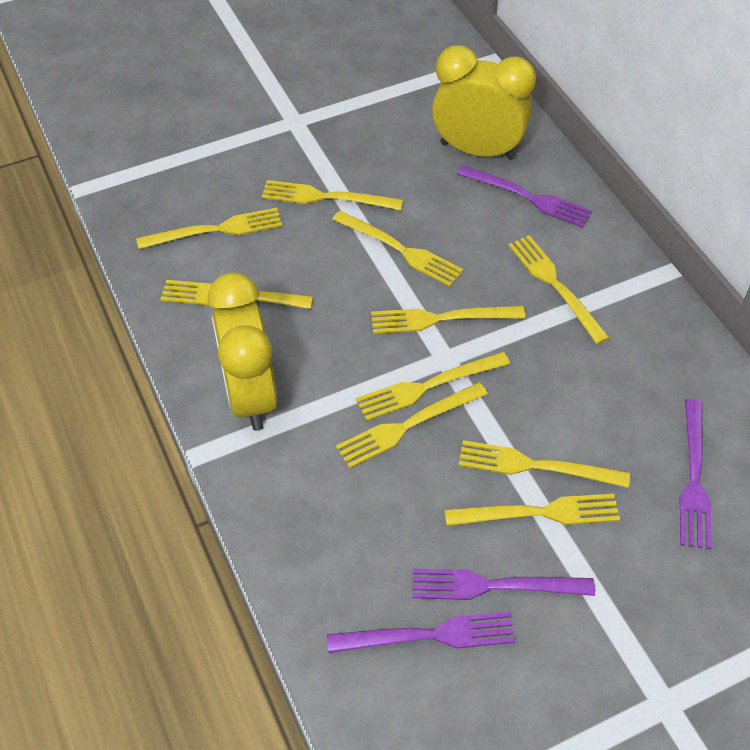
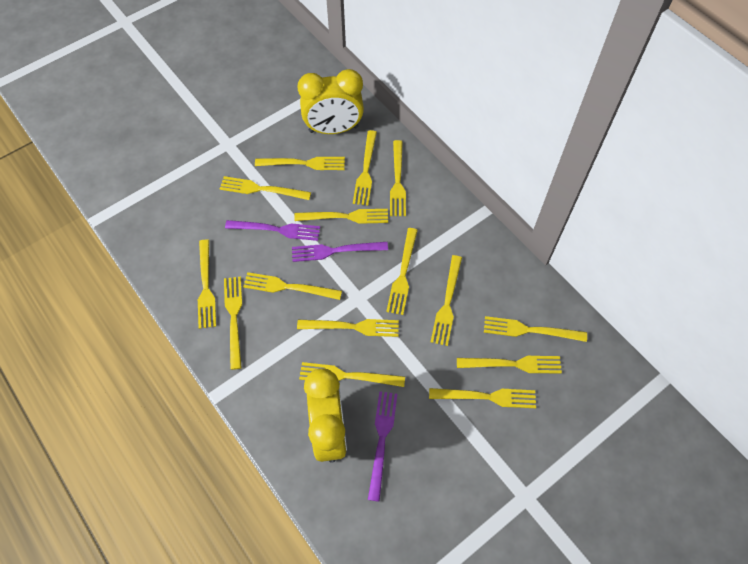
purple fork: [327,612,515,653] [413,569,595,600] [457,165,592,228] [680,399,712,549] = 4 -> [225,220,320,241] [292,242,388,262] [368,391,397,502] = 3
yellow fork: [136,208,283,249] [161,280,313,309] [262,180,403,210] [332,211,464,287] [336,382,488,469] [356,352,510,421] [371,306,525,334] [445,494,620,526] [459,440,630,488] [508,235,610,344] = 10 -> [198,239,216,329] [220,176,311,200] [224,277,242,370] [243,272,342,300] [255,157,345,170] [294,209,388,224] [297,319,399,337] [299,362,405,387] [353,130,377,205] [386,228,418,315] [390,140,406,216] [429,388,536,408] [431,255,462,346] [457,356,562,374] [484,316,587,342] = 15

